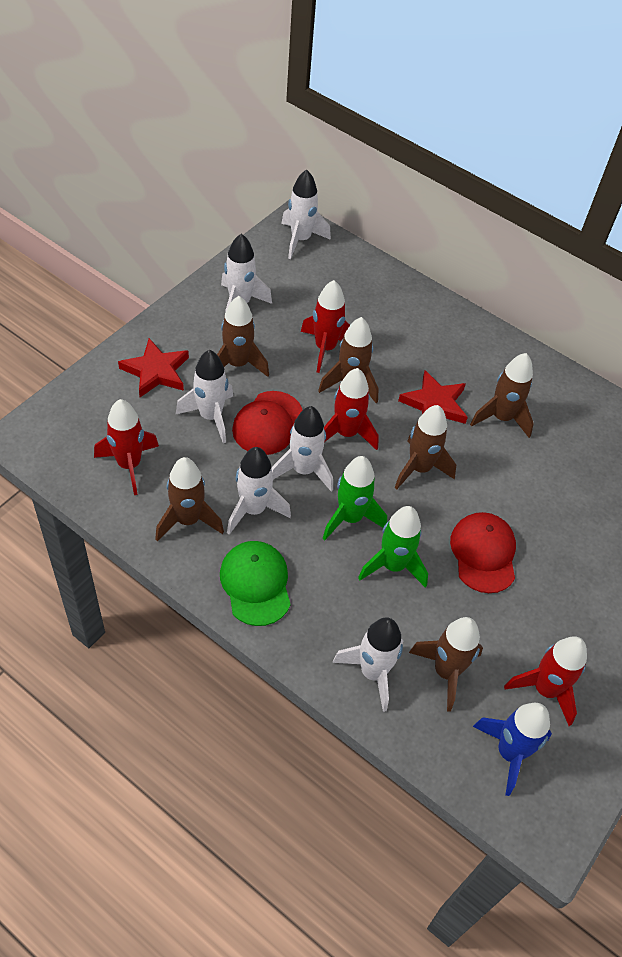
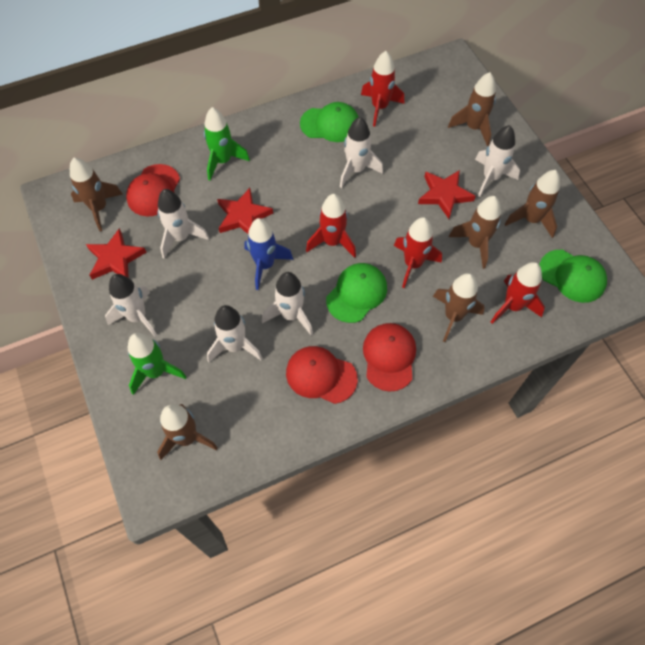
green cap: [220,541,291,626] = 1 -> [300,102,359,142] [326,263,387,323] [539,250,607,303] = 3
red cap: [232,391,302,455] [450,512,516,593] = 2 -> [126,164,180,217] [286,346,358,404] [363,323,416,392] = 3
red star: [118,338,189,397] [398,370,468,424] = 2 -> [86,228,147,280] [217,188,273,234] [418,170,476,219] = 3

